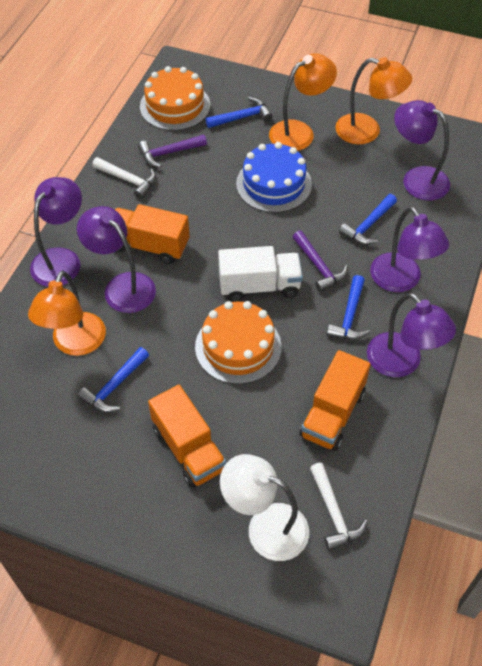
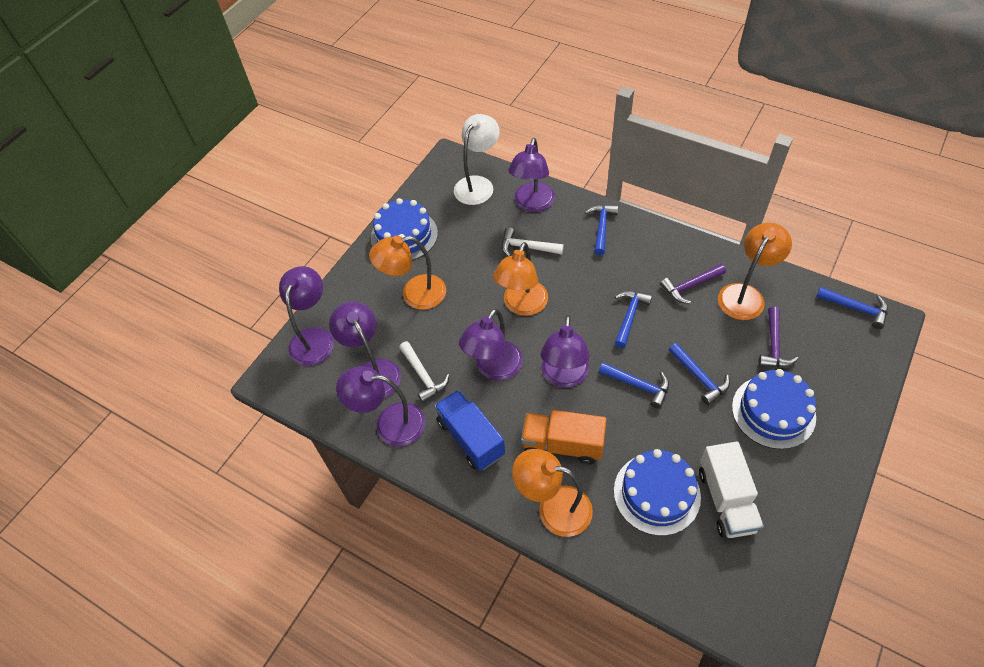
blue cake: [236,142,312,213] = 1 -> [371,198,438,260] [614,449,701,536] [732,369,816,449] = 3
blue hammer: [78,347,149,412] [206,97,273,128] [327,275,370,340] [339,194,397,245] = 4 -> [585,204,618,255] [599,362,669,409] [615,291,652,348] [669,343,730,405] [816,287,888,329] = 5
blue truck: none = 0 -> [434,390,505,471] = 1
orange cake: [140,66,210,131] [195,301,282,384] = 2 -> none = 0
orange lamp: [28,271,106,356] [269,53,337,151] [335,57,412,144] = 3 -> [369,235,446,310] [493,242,548,316] [512,449,593,537] [718,223,792,320] = 4
orange truck: [115,204,190,264] [148,385,226,488] [299,350,371,451] = 3 -> [521,410,607,464] = 1
purple lamp: [30,177,82,287] [77,206,156,313] [367,293,456,377] [370,207,449,292] [394,100,450,201] = 5 -> [279,266,334,366] [329,301,401,398] [336,366,425,446] [459,308,523,381] [508,138,555,212] [541,315,589,388] = 6

